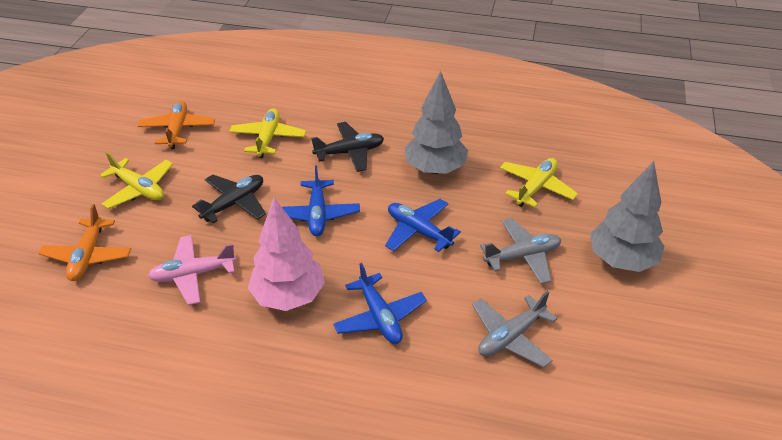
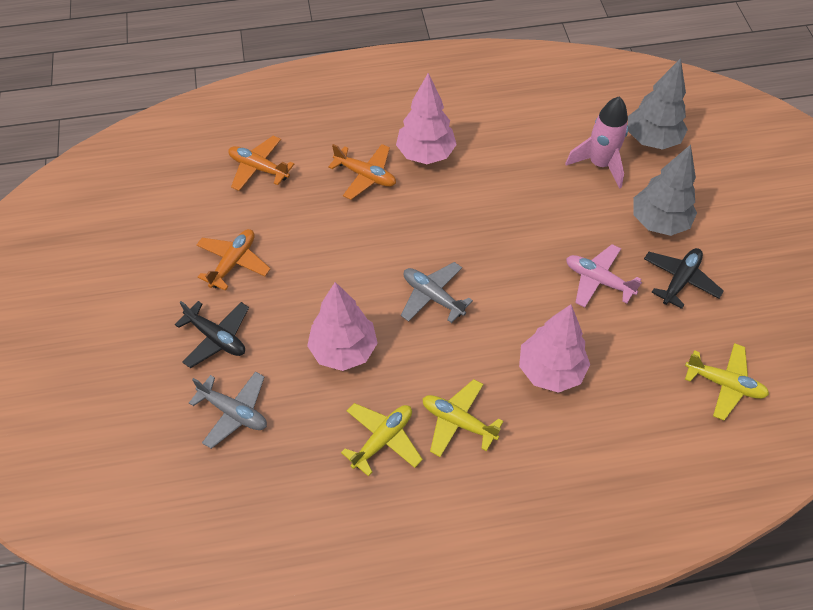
blue plane: [282,166,360,236] [333,263,427,344] [385,199,461,252] = 3 -> none = 0
orange plane: [38,204,131,281] [138,100,215,149] = 2 -> [196,229,271,291] [228,136,294,191] [328,144,396,200] = 3
pink rocket: none = 0 -> [565,97,628,189] = 1
pink tree: [248,197,325,311] = 1 -> [307,282,378,371] [396,73,457,164] [519,304,590,393] = 3

